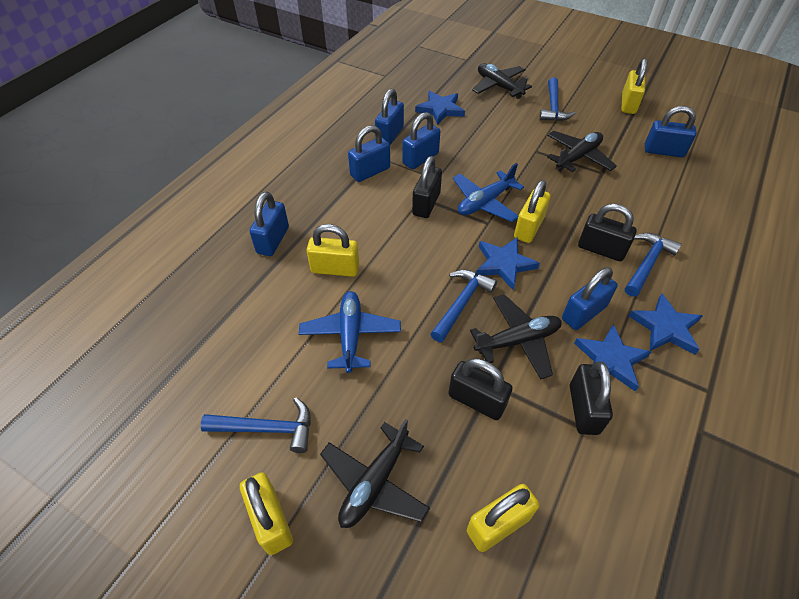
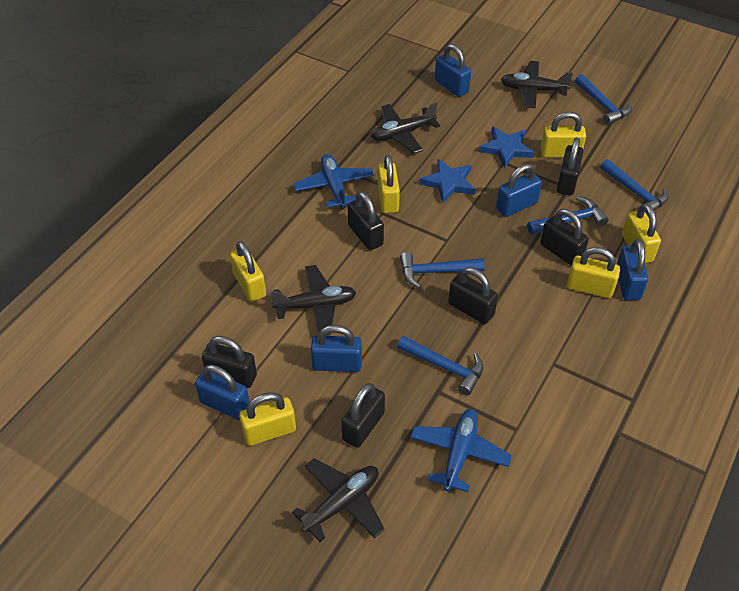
black padlock: [412,156,442,218] [448,358,513,420] [570,361,613,435] [578,204,637,261] = 4 -> [202,336,257,388] [341,383,385,448] [348,191,384,250] [448,267,498,324] [540,209,589,266] [557,137,583,195] = 6
blue hammer: [201,398,311,453] [431,269,497,342] [539,77,576,121] [625,233,682,297] = 4 -> [397,336,483,395] [400,252,485,288] [527,196,609,234] [575,74,632,125] [600,159,668,216] = 5
blue padlock: [249,192,289,256] [348,125,390,182] [375,89,404,145] [402,112,440,169] [562,267,618,330] [645,106,697,157] = 6 -> [195,365,250,420] [311,325,362,372] [435,44,471,97] [496,164,542,217] [617,239,648,300] = 5
blue star: [415,91,465,125] [476,238,540,290] [574,324,651,391] [629,294,703,355] = 4 -> [419,159,475,203] [479,126,534,168] = 2
yellow padlock: [240,472,293,555] [307,224,359,277] [467,484,539,552] [514,180,551,243] [622,58,647,114] = 5 -> [230,241,266,302] [239,392,296,446] [378,155,400,213] [540,112,586,157] [567,247,620,298] [622,203,661,263] = 6

